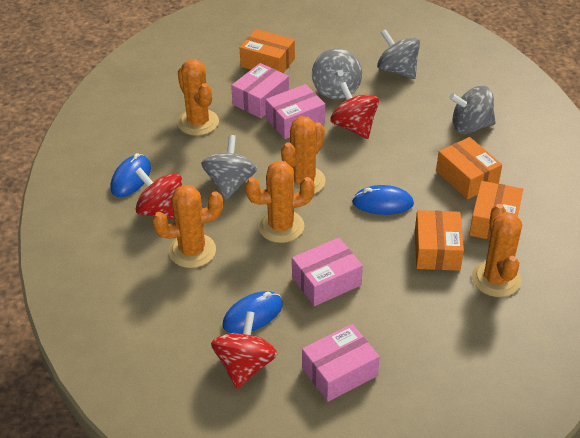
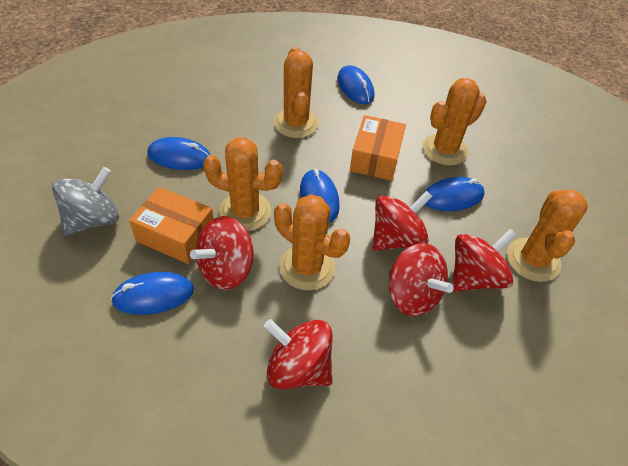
blue mouse: [110,153,151,197] [222,291,283,334] [352,185,414,215] = 3 -> [111,272,194,315] [147,137,210,170] [300,169,340,223] [337,65,374,104] [423,177,485,211] = 5
grey spinning top: [201,135,257,200] [312,48,362,99] [377,29,420,79] [449,86,496,134] = 4 -> [52,167,119,235] = 1
orange box: [240,29,295,73] [415,210,464,271] [436,137,502,199] [469,181,523,240] = 4 -> [129,187,213,264] [350,115,406,181] = 2
pink box: [231,63,289,118] [265,84,325,139] [292,237,363,306] [302,324,380,402] = 4 -> none = 0
red spinning top: [135,167,182,220] [211,311,277,389] [330,82,379,139] = 3 -> [190,216,254,290] [264,319,333,390] [372,191,433,251] [389,243,454,316] [453,229,517,292] = 5

